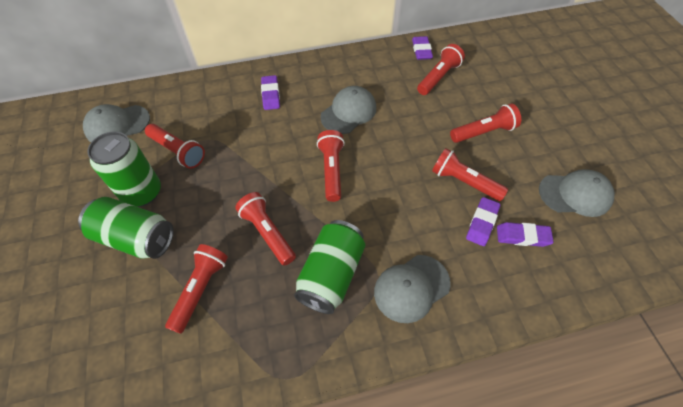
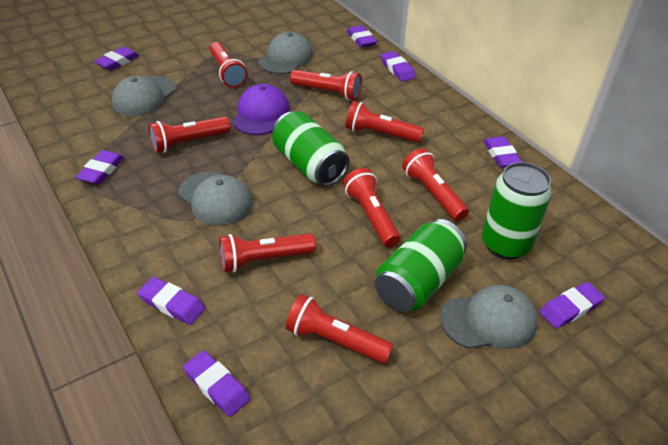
purple cap: none = 0 -> [233,84,289,135] = 1
purple eraser: [261,75,280,110] [412,36,433,60] [466,197,500,246] [497,222,554,247] = 4 -> [76,150,124,185] [94,46,140,71] [137,277,205,325] [183,350,250,417] [347,25,377,48] [381,51,416,82] [483,136,522,168] [540,282,605,329] = 8
red flashlight: [145,124,205,169] [165,244,228,334] [235,192,296,266] [317,130,345,202] [417,44,465,95] [432,148,508,201] [450,103,521,143] = 7 -> [148,117,231,153] [209,42,247,88] [219,233,316,272] [286,294,393,364] [290,70,362,100] [343,168,400,247] [346,101,424,143] [402,148,469,221] = 8

